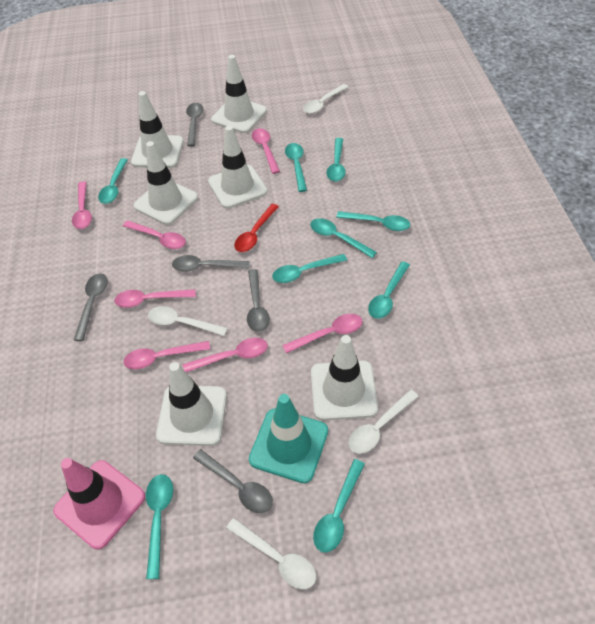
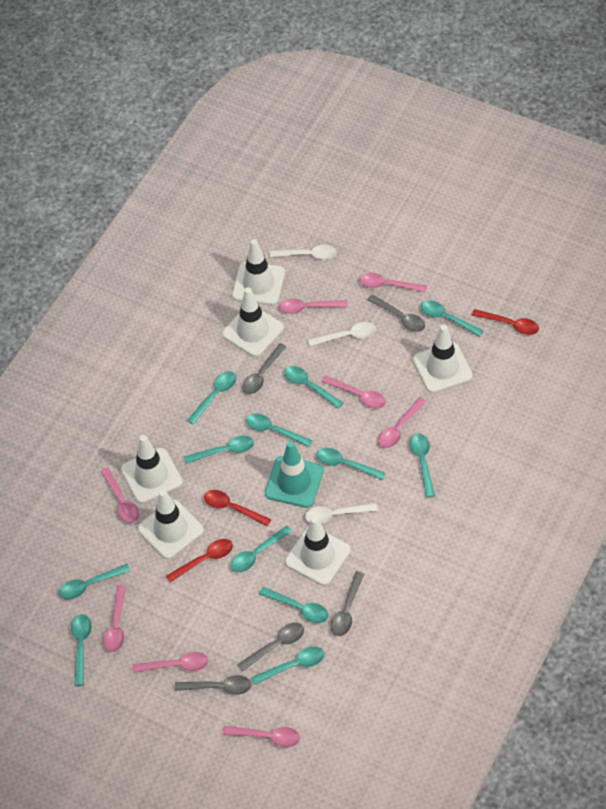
pink spoon: [72,182,92,229] [114,289,196,308] [123,220,186,249] [123,341,210,369] [183,338,268,372] [252,128,280,174] [282,314,363,353] = 7 -> [101,467,139,523] [103,585,126,652] [132,652,208,673] [223,726,300,747] [279,299,348,314] [322,376,386,409] [360,273,427,292] [379,397,426,448] = 8
pink traffic cone: [53,458,145,549] = 1 -> none = 0
red spoon: [234,204,279,252] = 1 -> [166,539,233,583] [204,490,271,526] [472,309,539,335] = 3
turquoise spoon: [98,158,128,204] [146,474,173,579] [272,254,347,283] [285,143,307,192] [310,218,377,258] [313,459,365,553] [326,138,346,182] [336,211,410,231] [368,261,410,319] = 9 -> [59,564,130,599] [71,614,92,686] [184,436,254,464] [187,371,236,425] [231,526,292,572] [246,413,313,447] [252,646,324,685] [259,587,328,623] [284,366,343,409] [317,448,385,480] [410,433,435,497] [421,300,483,337] = 12
white spoon: [148,306,228,336] [226,518,316,589] [303,84,348,114] [349,390,419,454] = 4 -> [270,245,337,260] [305,503,378,524] [308,322,376,346] = 3

